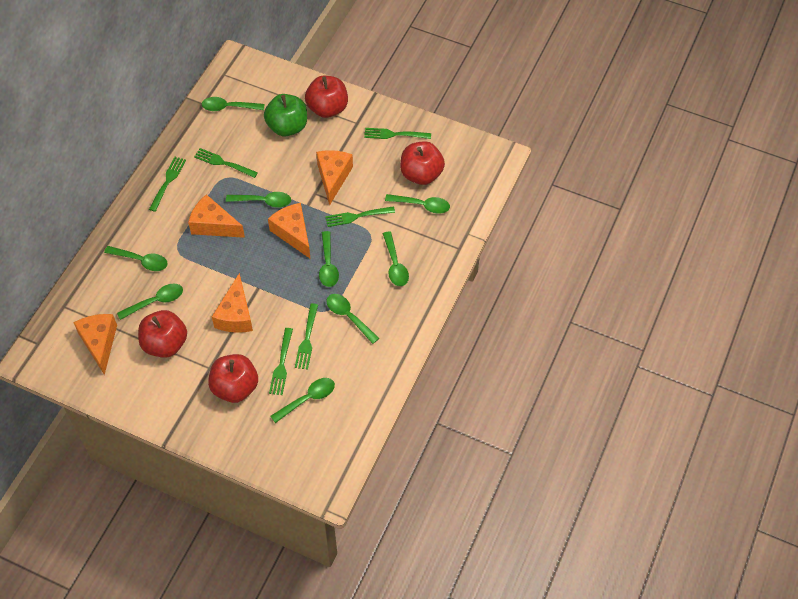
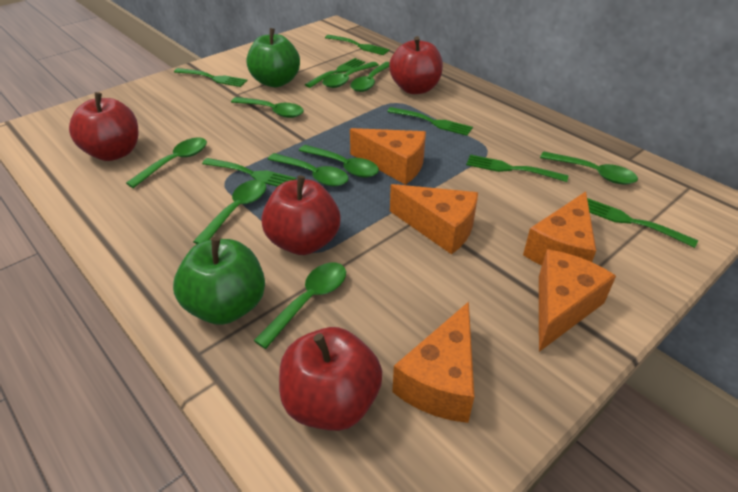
green apple: [264,94,307,136] = 1 -> [173,237,265,325] [246,28,300,87] = 2
green fork: [149,157,186,212] [194,148,258,178] [269,328,293,395] [295,303,318,370] [325,206,395,227] [364,128,431,139] = 6 -> [174,68,248,87] [202,158,296,187] [305,58,365,88] [325,35,390,55] [387,107,473,136] [466,155,569,182] [587,198,698,248] = 7

